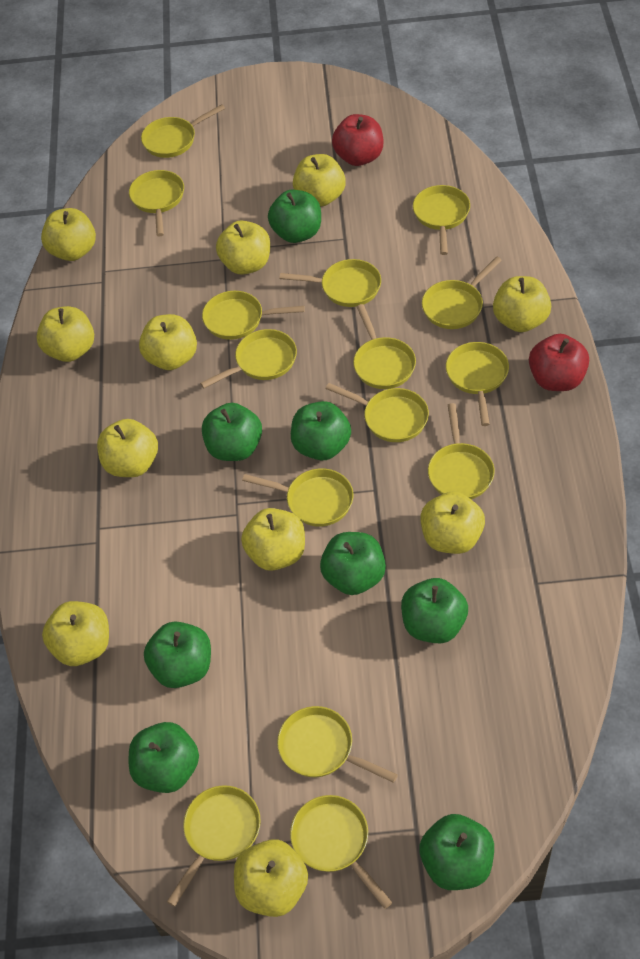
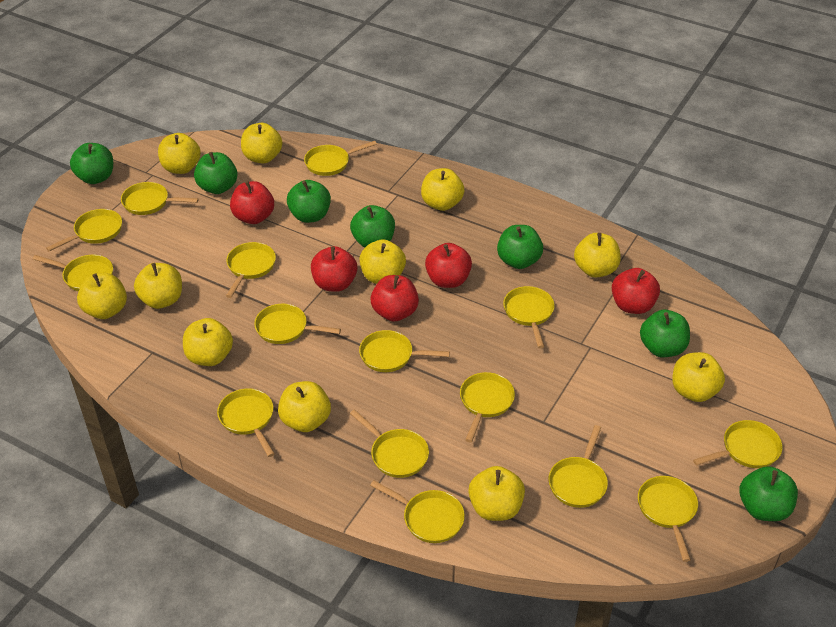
green apple: [129,722,199,793] [144,621,211,688] [202,403,262,461] [268,190,321,243] [291,401,351,461] [320,532,386,595] [401,578,468,643] [419,814,494,890] = 8 -> [70,143,113,184] [194,152,237,194] [287,180,331,223] [350,205,395,247] [497,225,543,269] [640,309,690,357] [740,466,798,521] = 7
red apple: [332,114,384,166] [529,334,589,391] = 2 -> [230,181,274,224] [311,246,357,292] [371,275,419,322] [425,243,472,288] [612,268,660,314] = 5

